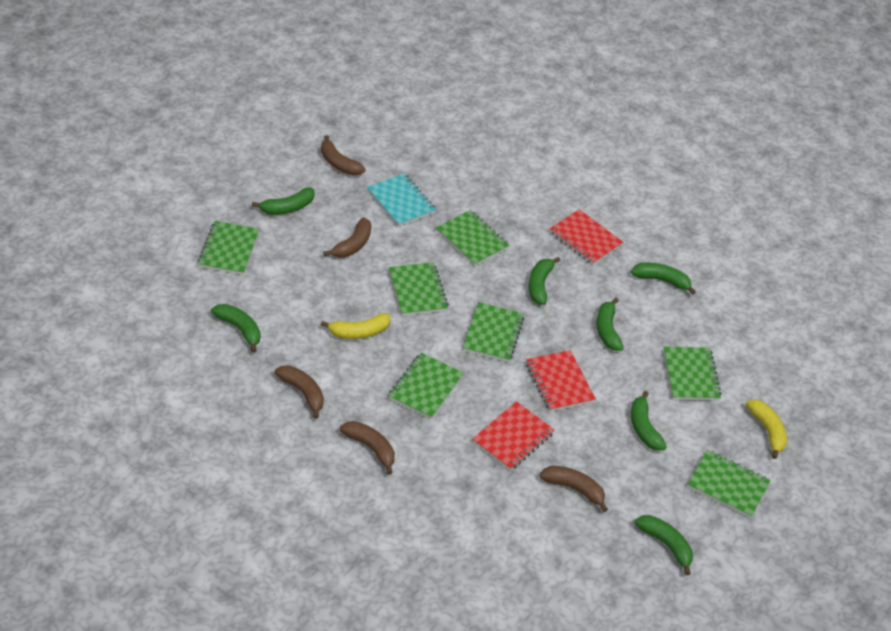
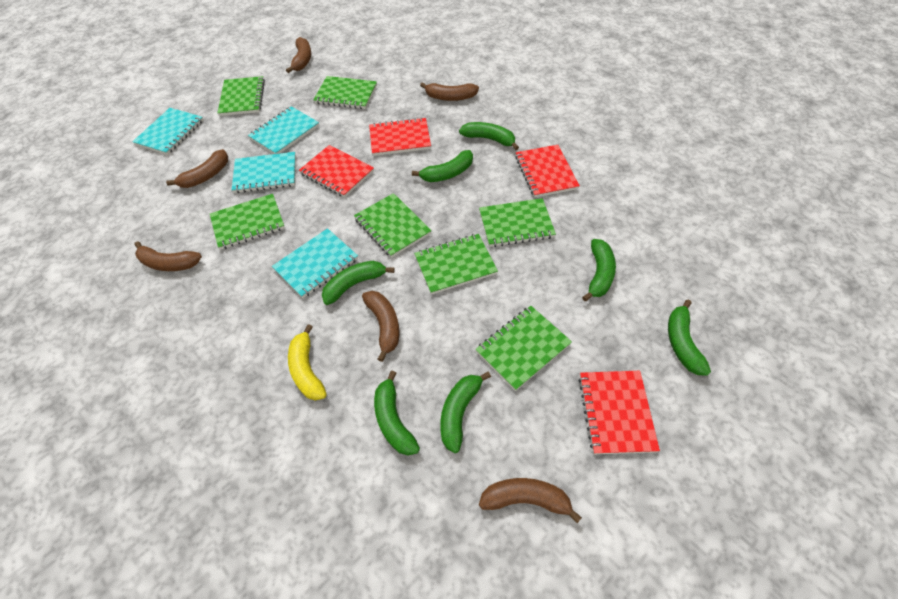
brown banana: [274,365,324,419] [321,135,366,176] [323,217,372,258] [340,421,395,475] [539,466,608,512] = 5 -> [135,241,202,271] [166,149,228,188] [286,37,311,73] [362,291,399,362] [420,82,479,101] [479,478,582,523] = 6
red notebook: [473,401,555,471] [526,350,596,412] [549,209,623,265] = 3 -> [299,145,374,197] [369,117,431,156] [515,145,580,198] [578,371,660,454] = 4
turquoise notebook: [367,173,436,227] = 1 -> [132,108,203,155] [232,152,296,193] [248,106,319,154] [272,228,358,298] = 4
yellow banana: [321,313,390,339] [746,399,787,459] = 2 -> [288,324,327,401] = 1

